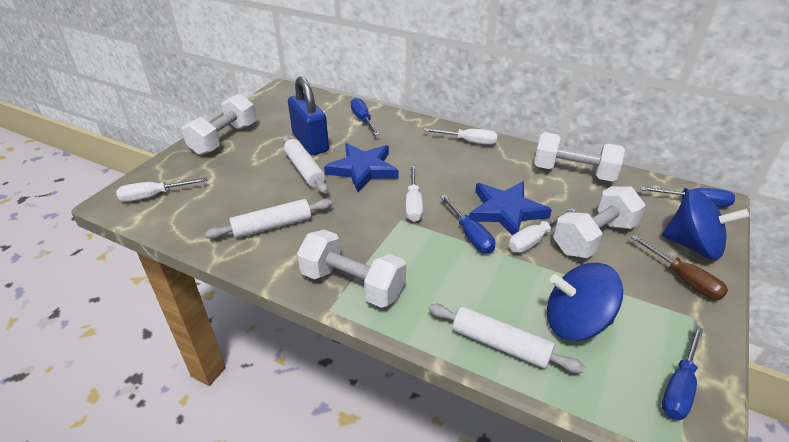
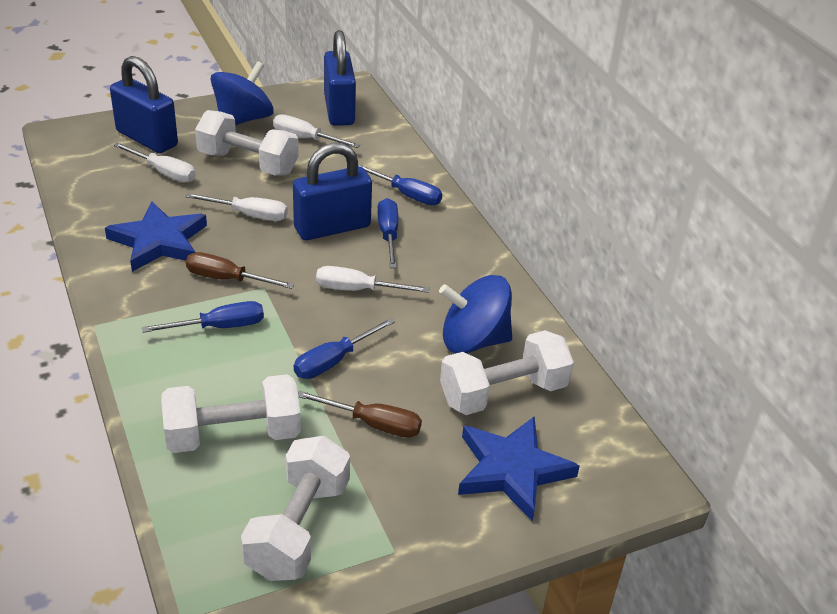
blue padlock: [288,76,329,155] = 1 -> [110,56,178,153] [293,143,372,240] [324,30,356,126] = 3
brown screwdriver: [631,235,728,300] = 1 -> [186,252,294,289] [298,391,422,438] = 2
white rolling pin: [205,199,332,239] [282,135,328,194] [428,304,585,373] = 3 -> none = 0

